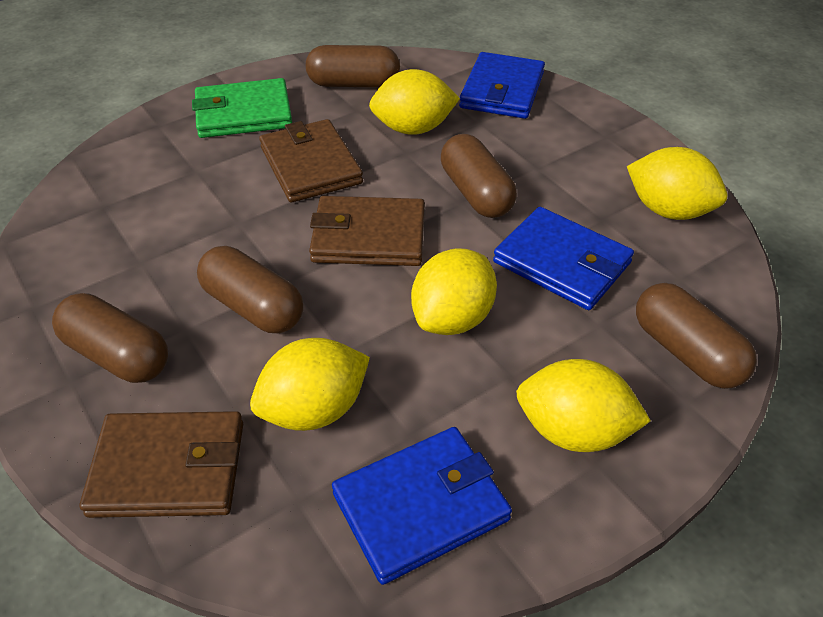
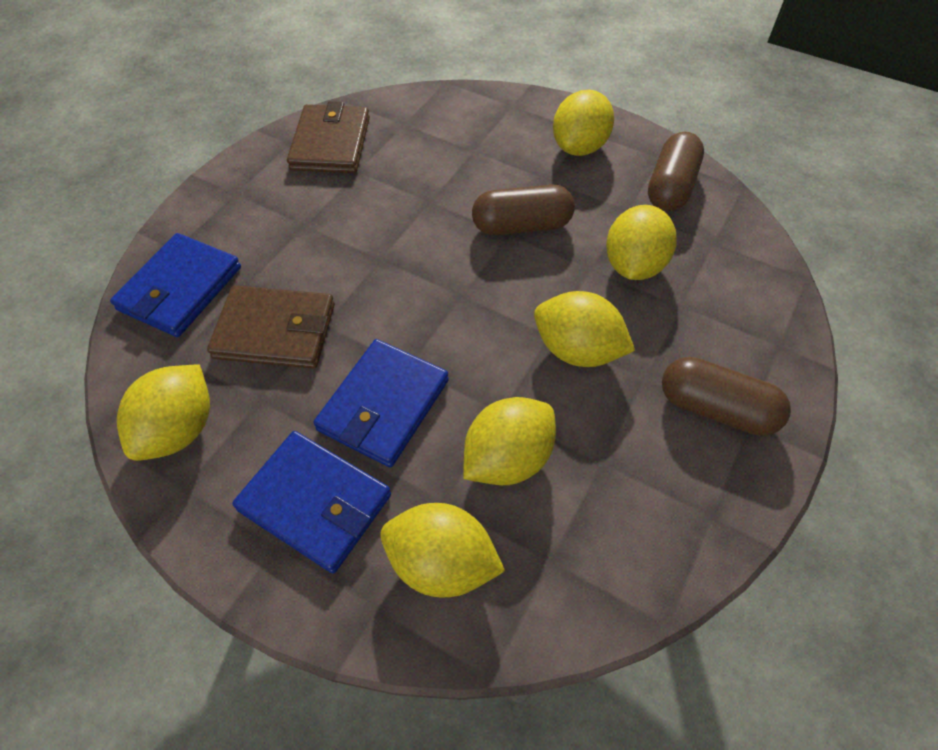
brown capsule: [52,293,168,383] [197,246,303,333] [306,45,400,87] [441,134,517,218] [636,283,757,389] = 5 -> [472,185,575,235] [648,132,704,212] [662,357,791,436] = 3
brown wallet: [80,411,243,518] [259,119,363,203] [309,196,425,266] = 3 -> [207,285,335,369] [287,101,370,173] = 2
green wallet: [192,78,292,138] = 1 -> none = 0
yellow lemon: [250,338,370,431] [369,69,460,135] [411,248,497,335] [516,359,651,452] [627,147,727,220] = 5 -> [117,365,210,461] [380,503,505,598] [463,397,556,485] [534,291,635,367] [553,90,614,156] [606,205,677,280] = 6

